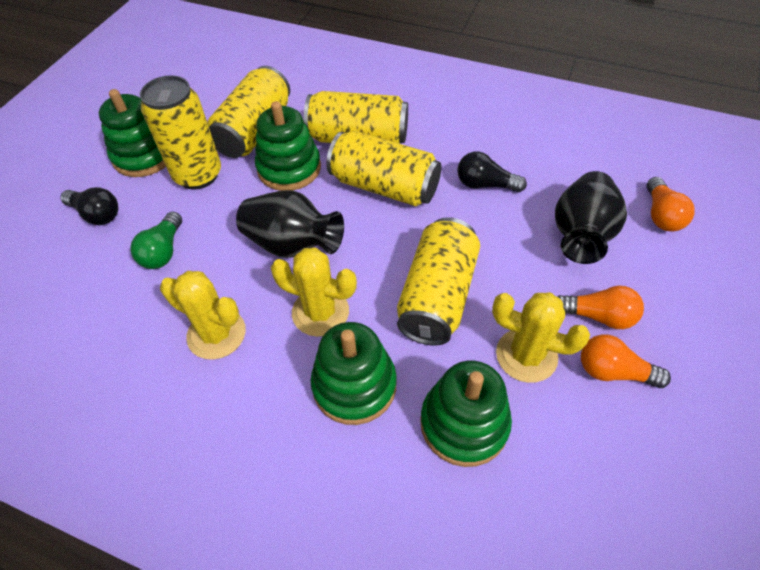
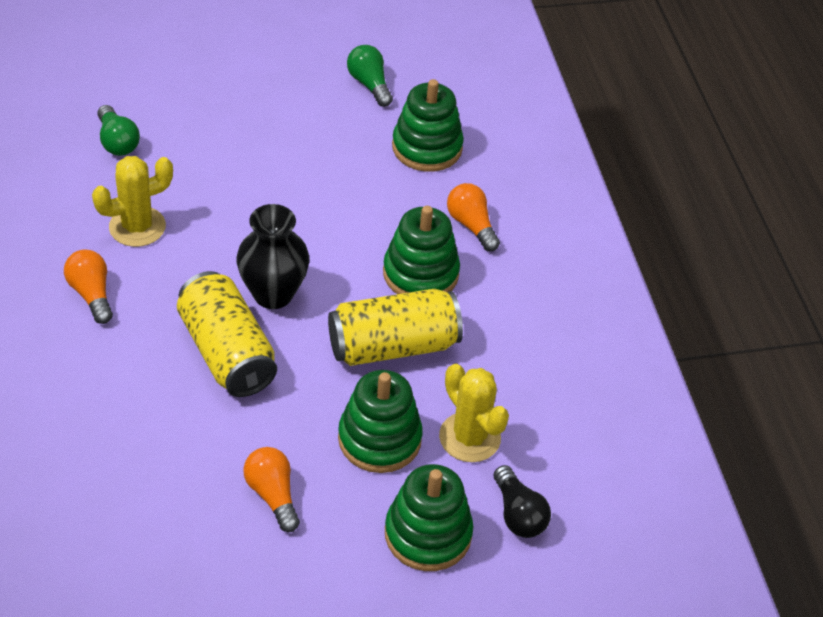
black light bulb: [60,187,118,225] [457,152,527,192] = 2 -> [494,465,551,538] = 1
black vase: [236,190,344,258] [555,171,627,264] = 2 -> [237,204,309,309] = 1
green light bulb: [130,212,182,269] = 1 -> [97,105,140,156] [347,45,393,107] = 2
yellow cactus: [160,271,246,360] [271,247,357,337] [492,292,590,383] = 3 -> [92,156,173,247] [439,364,509,462] = 2
yellow can: [140,75,221,190] [207,66,290,158] [304,91,408,143] [326,131,441,206] [397,217,480,346] = 5 -> [177,271,277,397] [328,288,463,366] = 2

